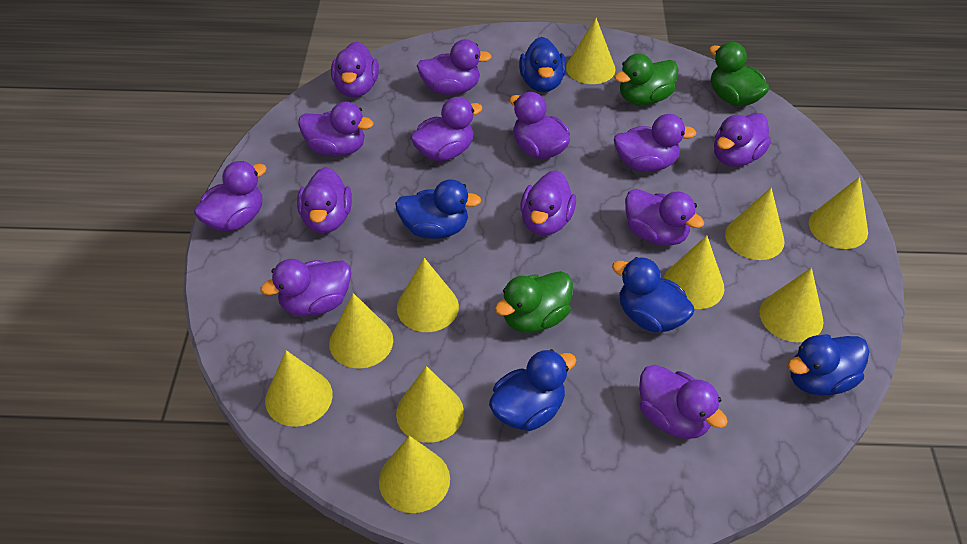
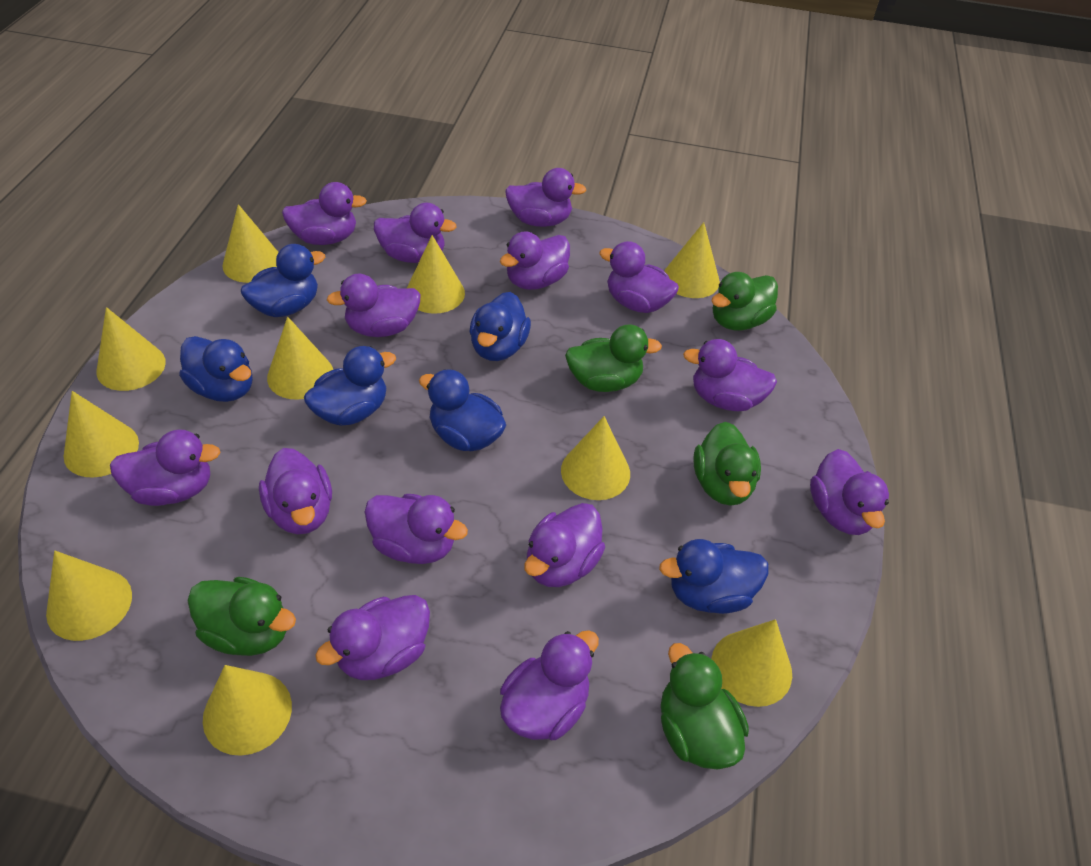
blue duck: [395,179,481,239] [489,349,576,431] [519,37,566,92] [612,257,695,333] [788,334,869,396] = 5 -> [179,336,253,402] [241,244,325,317] [304,346,396,426] [419,369,506,451] [469,292,531,361] [659,539,768,614] = 6
green duck: [495,271,573,333] [614,53,679,105] [709,42,769,107] = 3 -> [188,577,296,656] [565,324,662,392] [661,643,749,769] [693,422,761,506] [712,272,778,331] = 5
purple duck: [194,161,267,232] [260,259,351,316] [297,167,352,233] [298,102,373,156] [331,41,379,97] [410,97,483,161] [417,39,492,95] [509,92,570,159] [520,170,576,235] [614,114,697,172] [625,189,704,246] [639,365,728,439] [714,113,771,167] = 13 -> [110,429,221,506] [259,448,332,534] [282,182,367,245] [315,595,430,680] [327,274,421,337] [365,494,468,564] [374,203,457,263] [500,231,570,290] [500,630,599,740] [505,168,587,227] [524,503,605,587] [599,241,679,313] [683,339,777,411] [810,449,889,535] = 14

